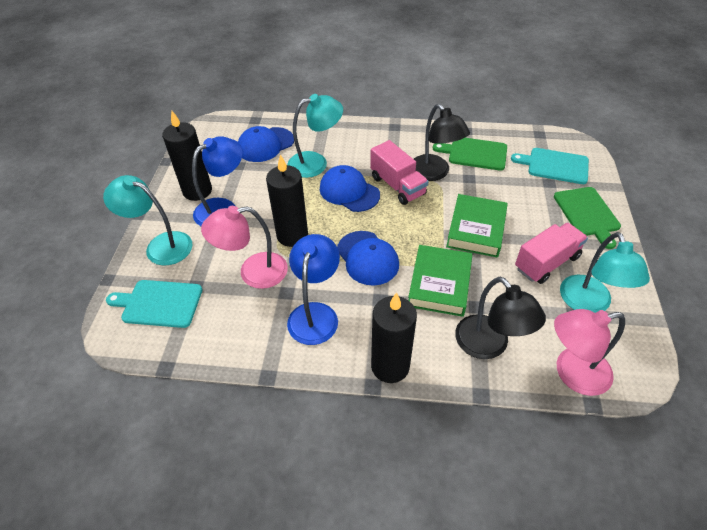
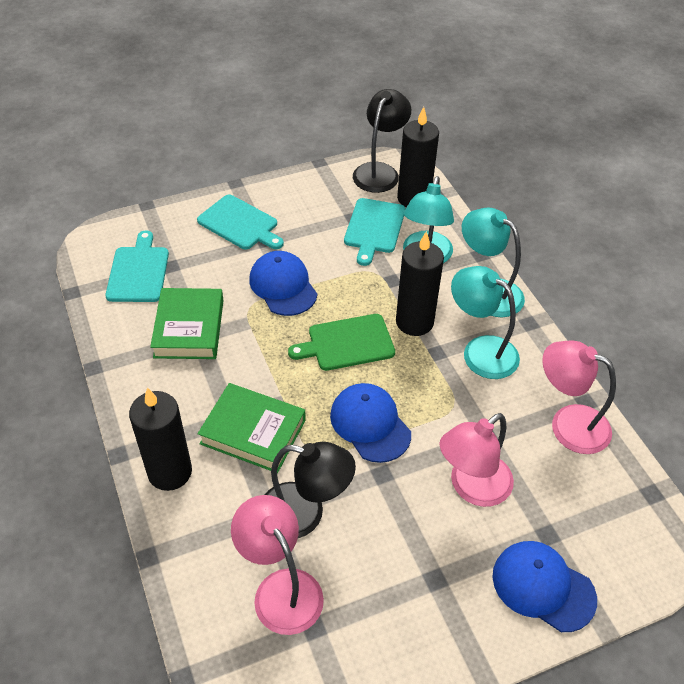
blue lamp: [192,136,243,226] [287,234,340,345] = 2 -> none = 0
green cutting board: [433,138,507,171] [554,187,621,249] = 2 -> [288,314,395,371] = 1
pink lamp: [201,206,288,289] [554,309,625,396] = 2 -> [231,495,324,635] [439,413,514,507] [542,340,616,454] = 3
pink truck: [370,140,429,205] [515,223,588,284] = 2 -> none = 0
turquoise cutting board: [106,280,202,328] [511,148,589,184] = 2 -> [105,230,169,302] [197,194,284,250] [344,198,405,266] = 3

